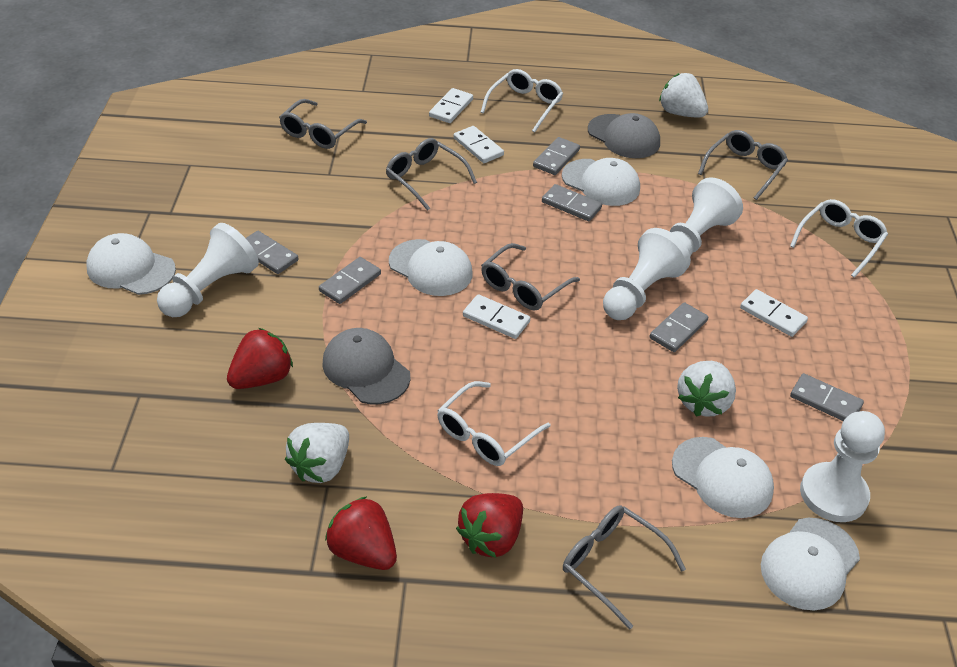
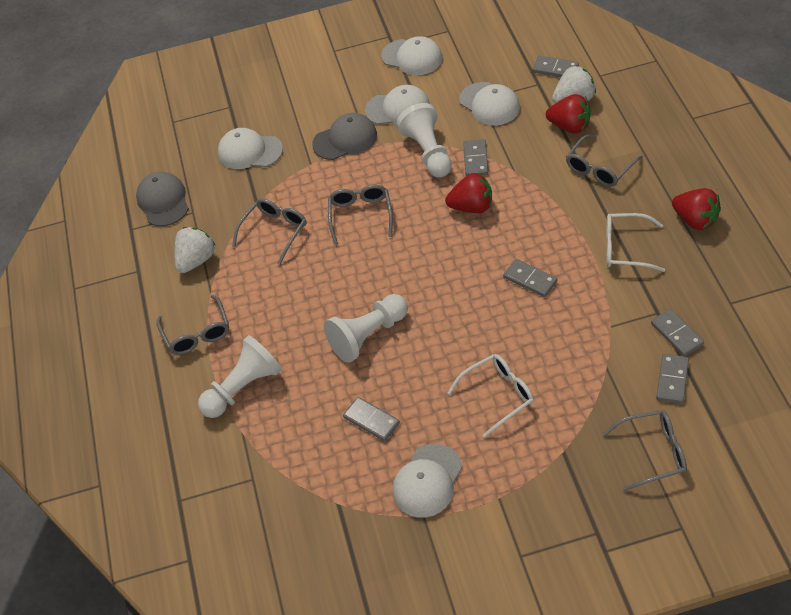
white domino: [429,88,473,123] [453,126,504,163] [463,294,530,339] [740,289,808,337] = 4 -> none = 0
white glasses: [437,381,550,466] [481,69,563,133] [790,199,888,278] = 3 -> [448,354,534,438] [607,213,665,272] = 2
white pawn: [157,223,259,317] [603,228,691,320] [670,177,743,256] [800,411,885,522] = 4 -> [198,335,282,418] [324,294,408,363] [396,103,452,178] = 3
white strawberry: [285,423,349,483] [659,73,708,118] [677,361,736,417] = 3 -> [174,227,215,273] [552,66,596,103] = 2

